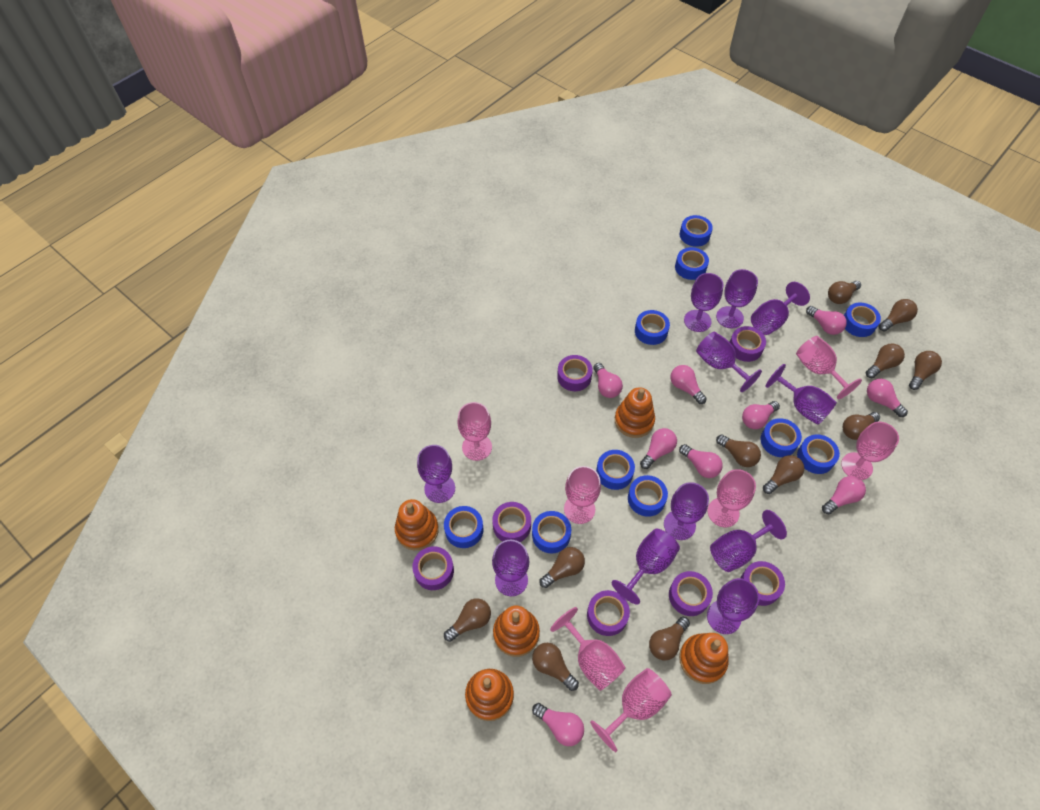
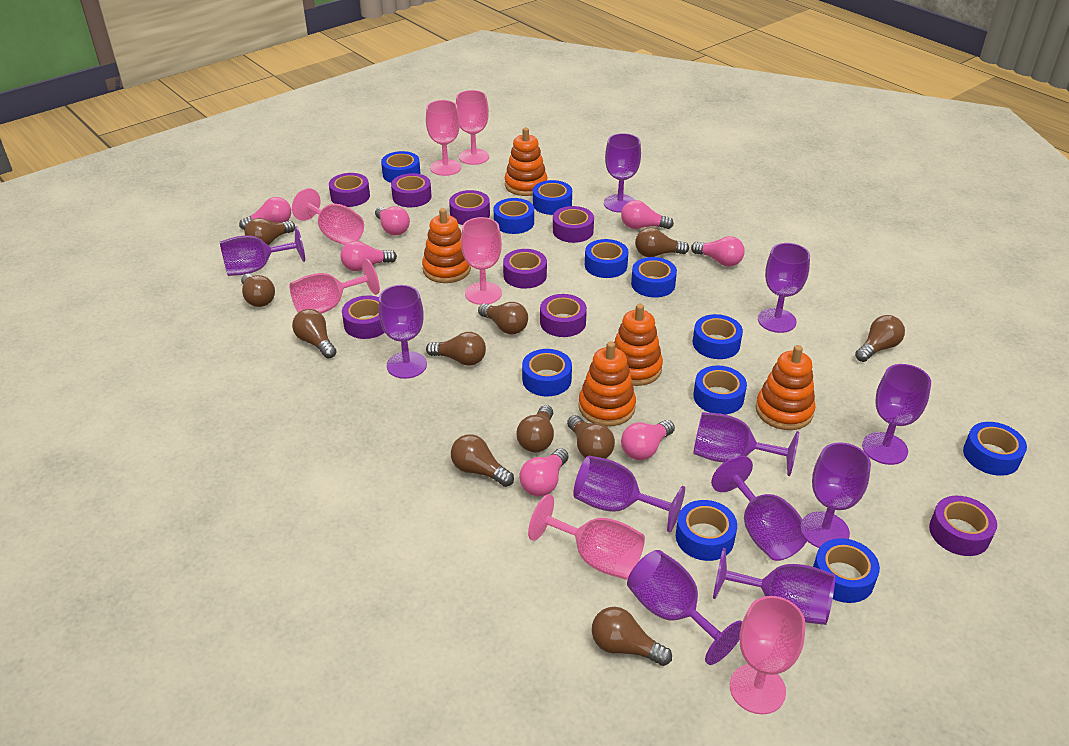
blue tape: [444,506,484,548] [532,511,571,553] [596,450,635,490] [628,475,668,517] [635,310,670,345] [675,247,709,280] [679,215,713,247] [761,418,802,457] [797,434,840,474] [844,302,881,337] = 10 -> [381,151,420,183] [494,198,534,234] [522,349,572,396] [533,180,572,215] [585,239,628,278] [631,257,677,297] [676,500,737,561] [693,314,743,359] [693,366,747,415] [813,538,880,603] [963,422,1027,476] = 11
pink light bulb: [532,703,584,746] [593,363,623,398] [640,428,677,469] [670,365,707,404] [679,444,723,478] [742,401,780,429] [806,306,847,335] [822,476,866,514] [867,379,908,417] = 9 -> [239,197,291,230] [340,241,397,271] [375,206,410,235] [519,448,569,497] [621,200,674,229] [621,420,675,460] [691,236,745,267] = 7
purple tape: [412,546,454,590] [492,502,531,542] [557,355,593,391] [587,590,630,636] [669,571,713,616] [730,326,766,362] [741,561,785,606] = 7 -> [329,173,370,207] [342,295,385,339] [391,173,432,207] [449,190,490,225] [503,249,547,289] [540,294,587,337] [553,206,594,243] [929,496,997,556] = 8

